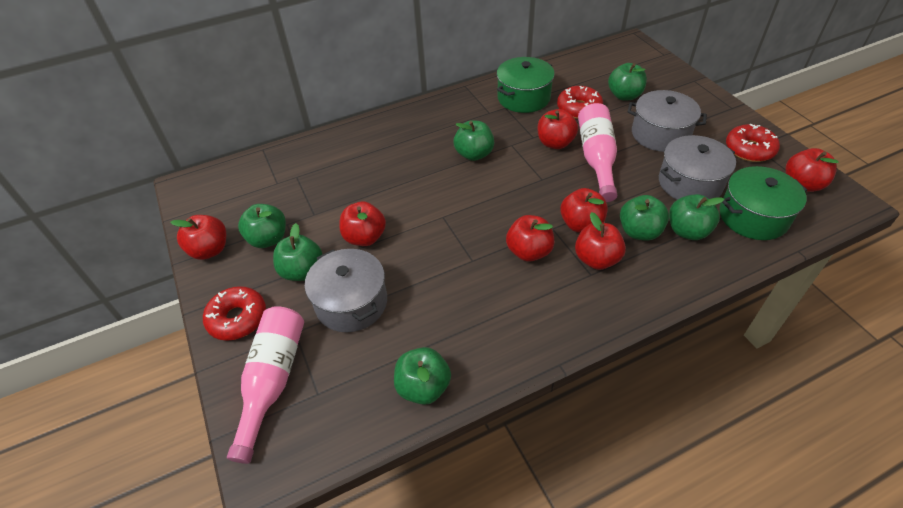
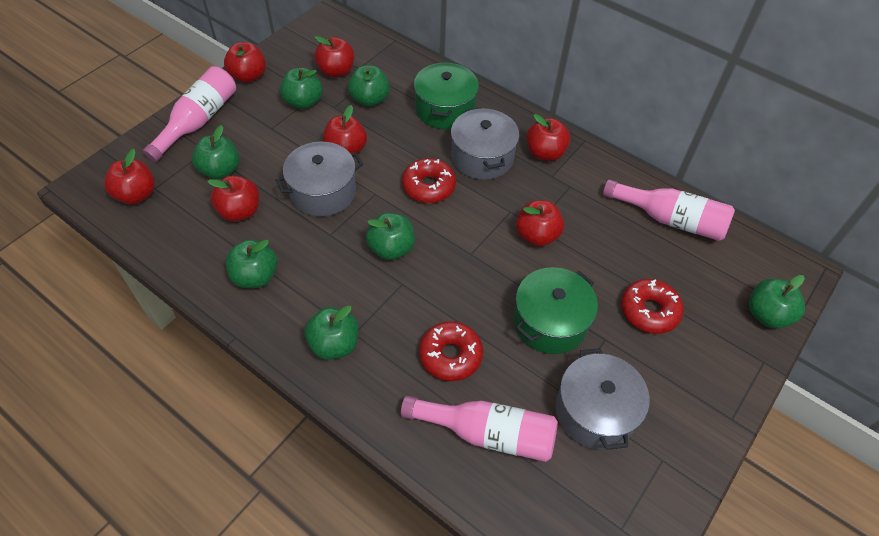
pink bottle: [227,306,304,464] [578,103,618,202] = 2 -> [143,66,236,162] [401,396,558,462] [603,180,735,241] = 3

